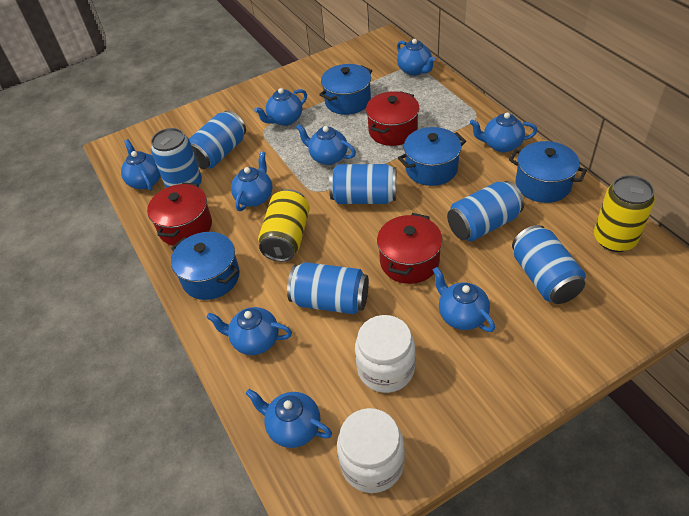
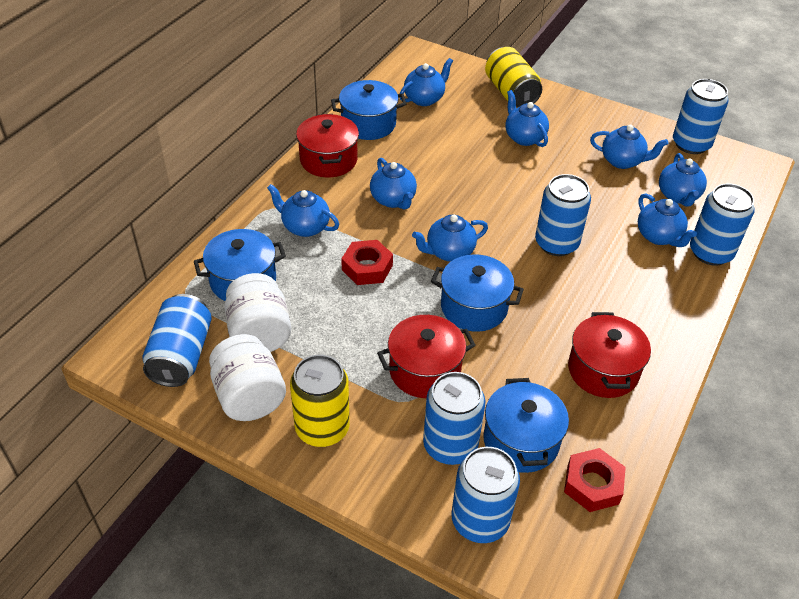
blue teapot: [121,139,161,191] [206,307,292,355] [231,151,272,211] [245,389,332,448] [254,88,307,126] [296,124,356,165] [397,39,436,76] [433,267,495,332] [470,112,537,152] = 9 -> [267,184,339,237] [370,158,417,210] [400,58,453,106] [412,215,488,262] [506,90,549,147] [590,125,668,169] [638,193,697,247] [659,153,707,207] = 8
red nut: none = 0 -> [341,240,393,285] [564,448,626,512] = 2

